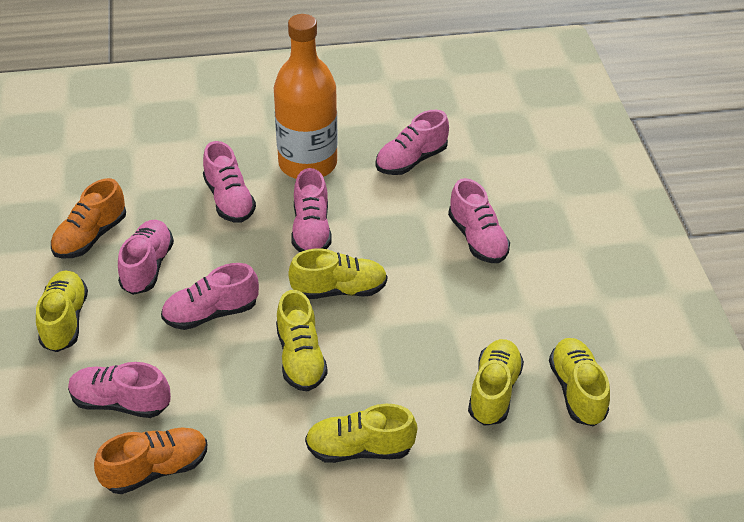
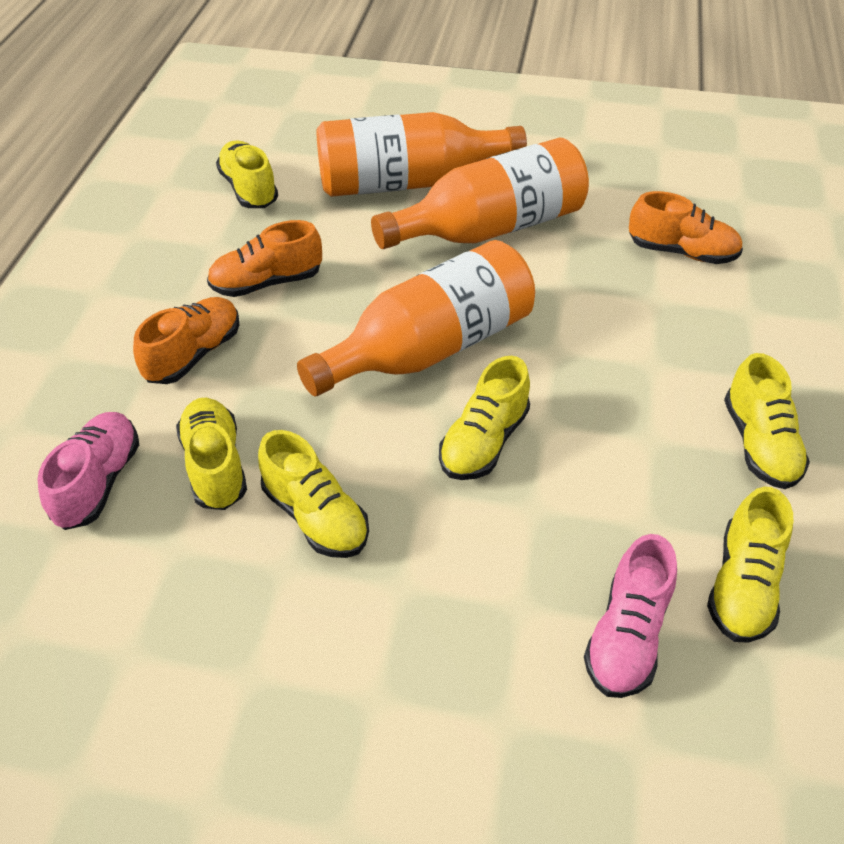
orange bottle: [274,14,338,179] = 1 -> [297,240,535,397] [317,112,527,197] [371,137,589,249] = 3
orange shoe: [51,178,126,259] [94,428,207,494] = 2 -> [133,297,239,384] [207,220,322,297] [629,191,743,264] = 3
pink shoe: [68,362,171,418] [118,220,174,295] [161,263,259,330] [203,141,256,223] [291,168,331,252] [375,110,449,175] [448,178,510,263] = 7 -> [37,412,139,530] [584,534,677,698] = 2

